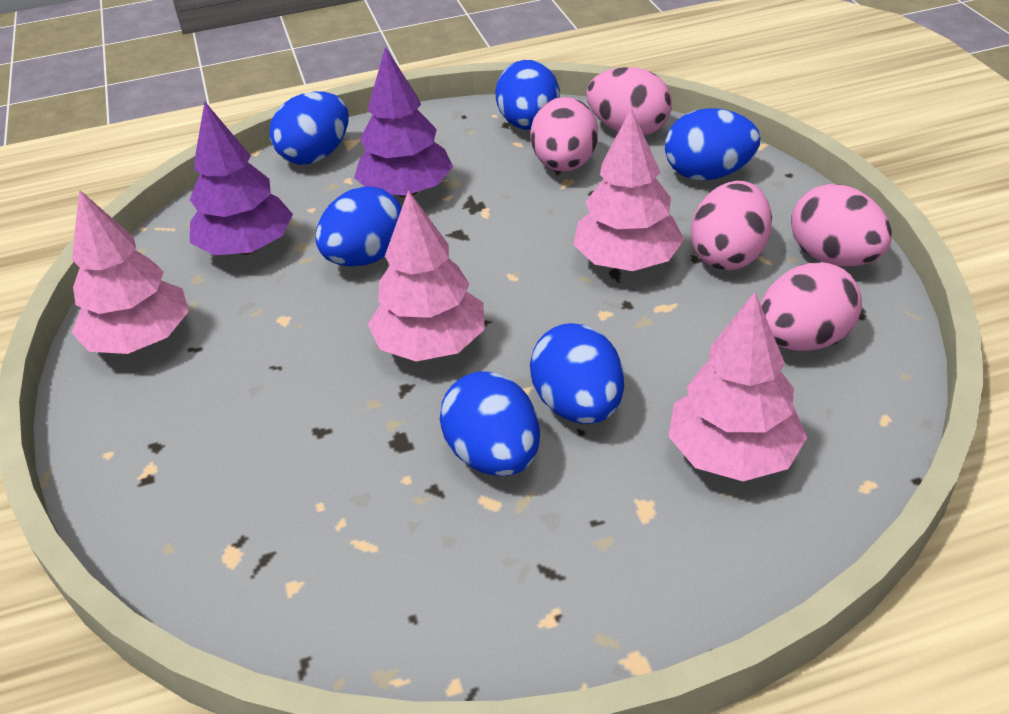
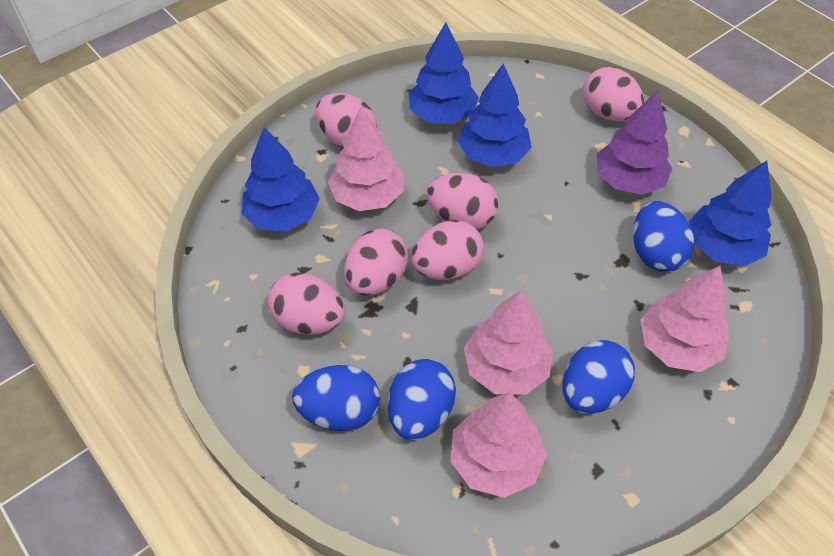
blue egg: [270,91,349,165] [315,186,402,266] [440,372,540,476] [495,60,560,130] [530,323,624,424] [665,108,760,181] = 6 -> [292,365,380,431] [388,359,456,440] [562,340,635,414] [633,201,694,272] = 4
blue tree: none = 0 -> [242,127,320,231] [408,23,479,124] [458,63,532,167] [689,161,772,266] = 4
pink egg: [530,97,598,172] [586,67,672,135] [691,181,772,270] [760,262,862,351] [791,184,892,266] = 5 -> [267,273,345,335] [316,93,377,148] [344,228,408,296] [411,220,484,280] [426,173,499,229] [583,67,644,121] = 6
purple tree: [190,102,293,255] [354,47,453,198] = 2 -> [597,90,672,195] = 1

